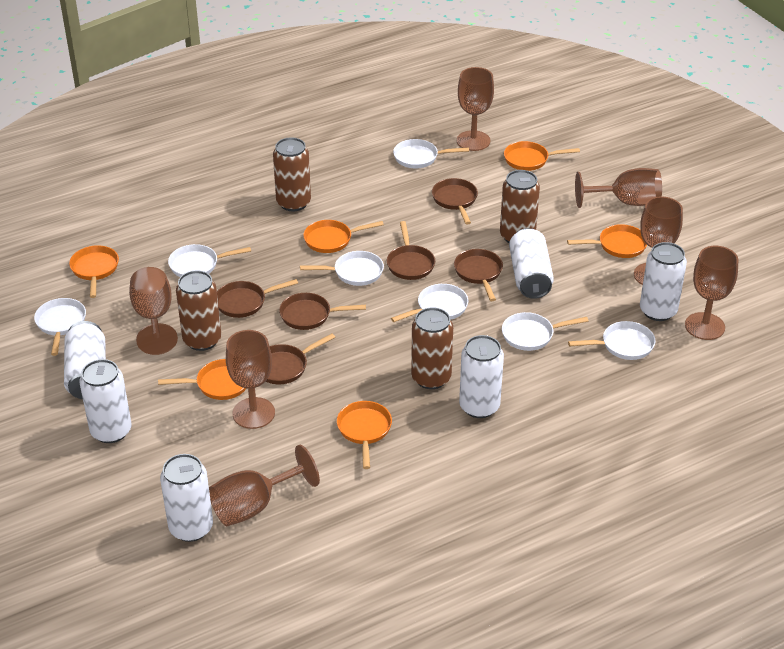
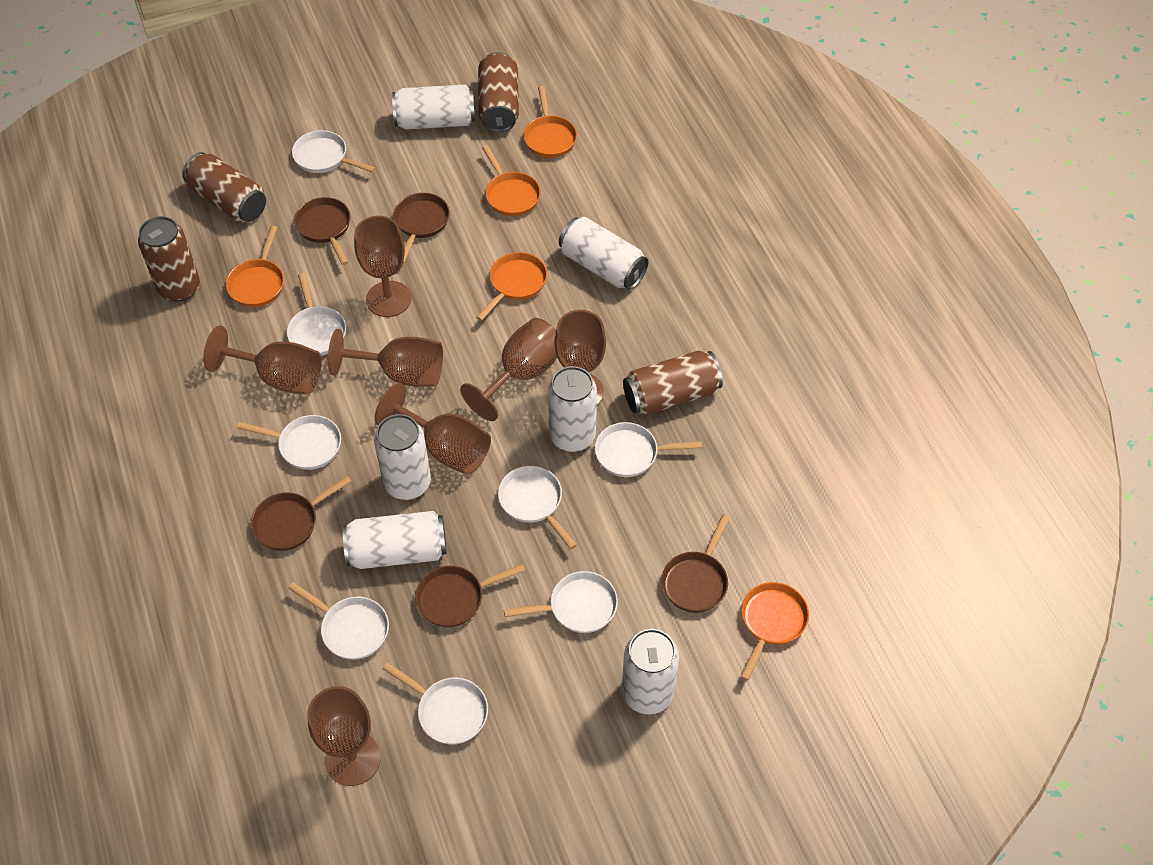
brown pan: [217,279,298,318] [266,333,335,384] [279,293,366,330] [387,221,435,280] [432,178,478,225] [454,249,503,301] = 6 -> [251,475,351,551] [294,197,351,265] [394,193,450,263] [415,564,526,627] [662,515,730,613] = 5
orange pan: [69,245,119,298] [158,359,247,400] [303,220,384,253] [337,401,392,469] [504,141,580,171] [567,224,647,258] = 6 -> [226,226,284,307] [476,252,547,321] [482,145,541,216] [523,86,577,158] [740,582,809,681] = 5
white pan: [34,298,86,356] [168,244,251,277] [300,251,384,286] [391,284,468,322] [393,139,469,169] [502,312,588,351] [568,321,656,360] = 7 -> [237,415,341,470] [287,273,346,356] [288,582,389,660] [292,130,376,173] [383,662,488,744] [498,466,577,549] [504,571,618,633] [595,422,702,477] = 8

